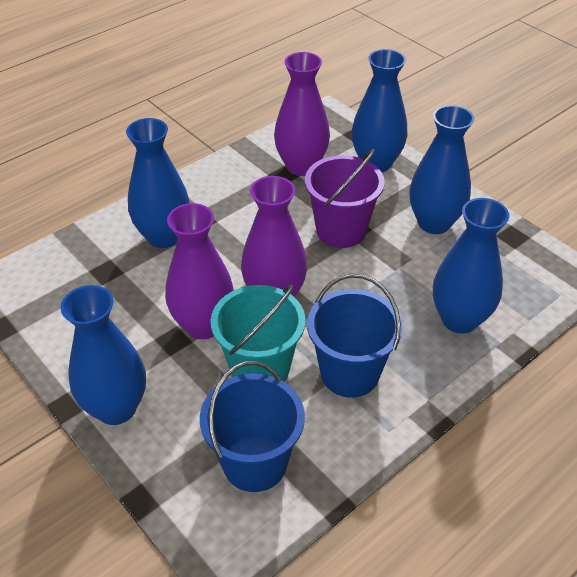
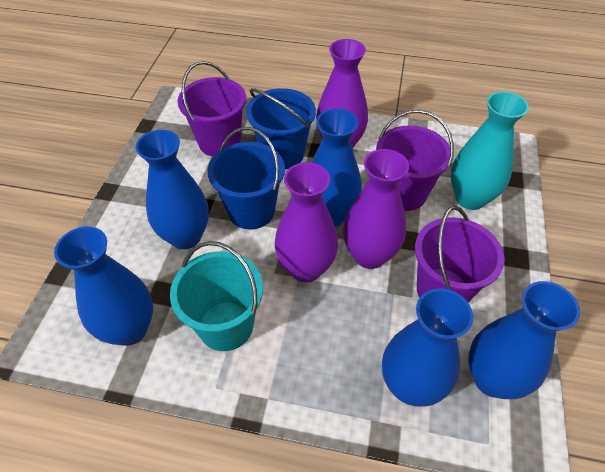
purple bucket: [305,149,385,248] = 1 -> [178,61,246,157] [376,110,454,211] [415,206,505,303] = 3
turquoise vase: none = 0 -> [451,91,529,210] = 1

